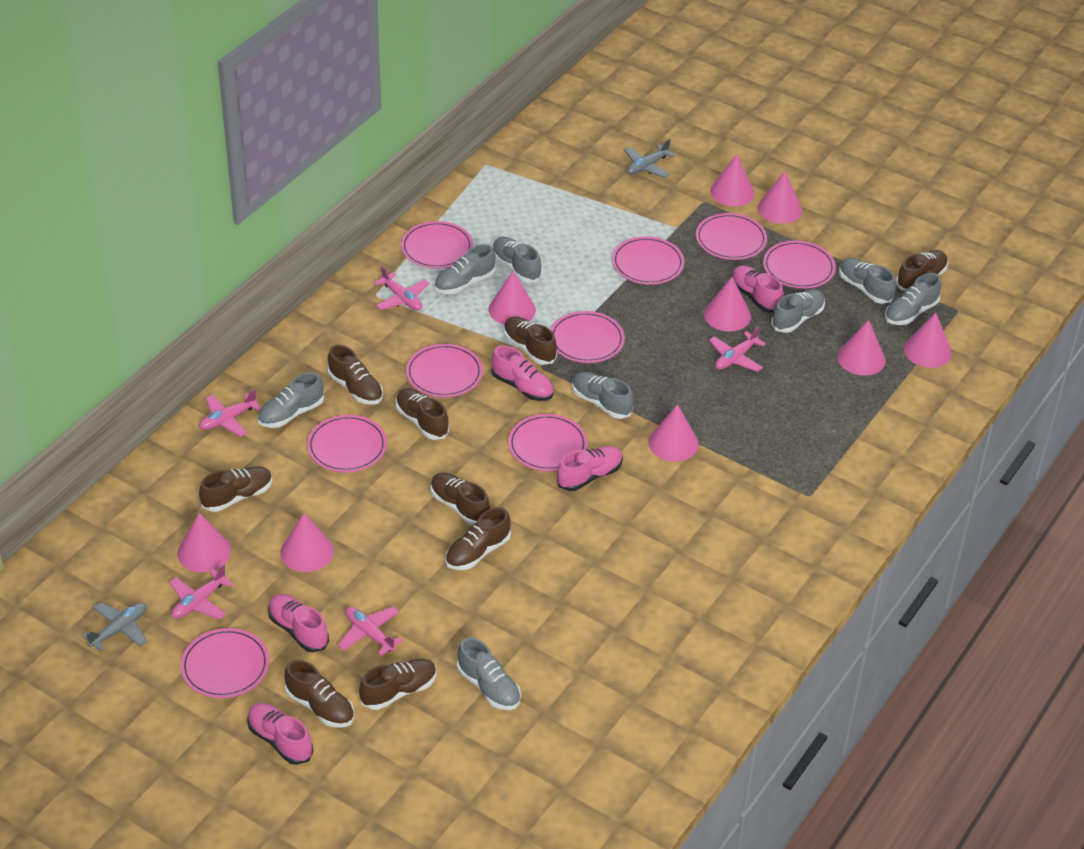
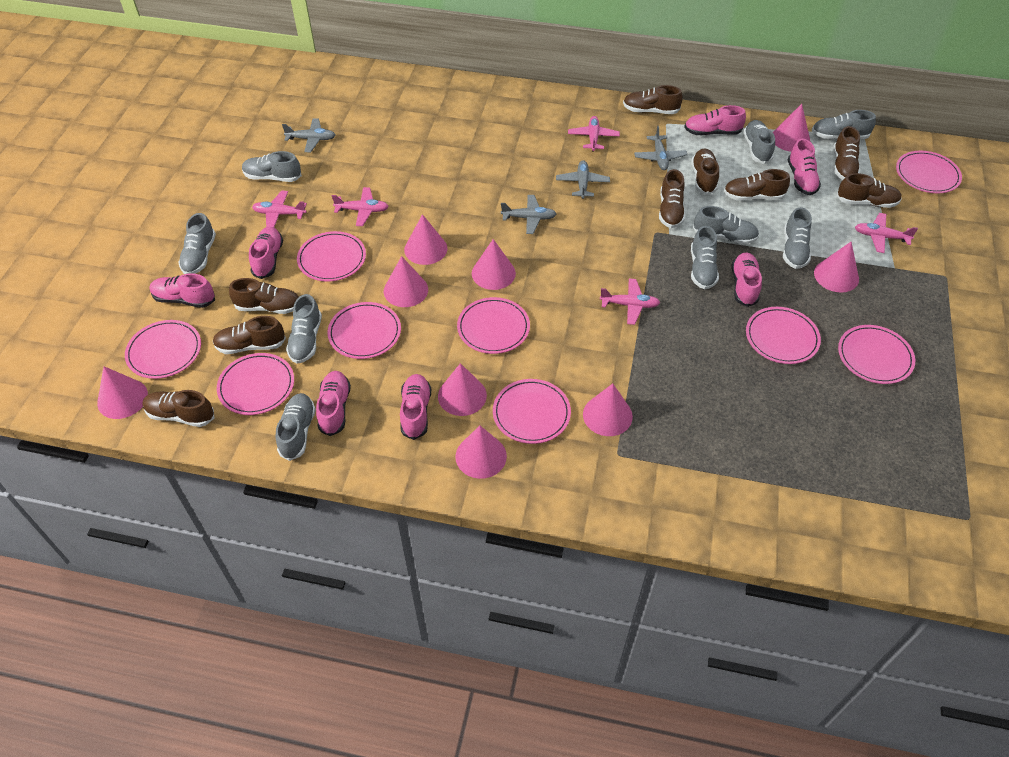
grey plane: [82,602,147,652] [624,139,675,178] = 2 -> [282,118,335,152] [501,195,556,234] [556,160,610,199] [634,126,688,170] = 4
grey shoe: [257,372,324,428] [434,244,496,294] [457,638,521,710] [493,237,542,283] [572,372,633,419] [771,289,825,333] [839,258,896,304] [885,273,941,325] = 8 -> [178,213,216,274] [242,151,302,182] [276,393,316,461] [286,294,322,364] [691,226,719,289] [693,206,759,244] [743,120,775,164] [783,207,812,269] [812,110,876,139] = 9
pink shoe: [247,703,313,765] [268,594,329,652] [492,345,554,401] [557,446,623,491] [731,265,784,313] = 5 -> [149,273,215,308] [249,227,283,279] [316,371,351,436] [400,374,431,440] [684,105,746,135] [732,253,762,307] [788,139,821,195] = 7

